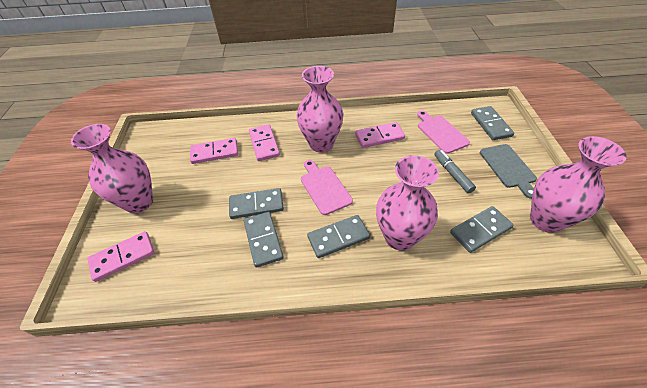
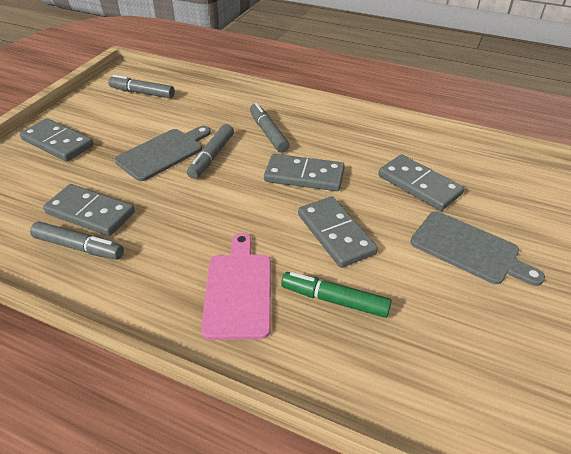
green marker: none = 0 -> [281,272,392,318] = 1
grey cutting board: [480,144,537,199] = 1 -> [115,126,211,181] [410,211,545,286] = 2
grey marker: [434,150,476,193] = 1 -> [30,221,124,260] [108,75,175,98] [187,124,234,179] [250,103,289,153] = 4
pink cutting board: [301,160,353,215] [417,110,470,154] = 2 -> [201,233,271,340] = 1
pink domino: [87,231,155,282] [190,138,238,164] [249,124,280,161] [355,122,405,148] = 4 -> none = 0
pink vase: [71,124,153,213] [296,66,344,152] [376,155,439,251] [530,136,626,233] = 4 -> none = 0

